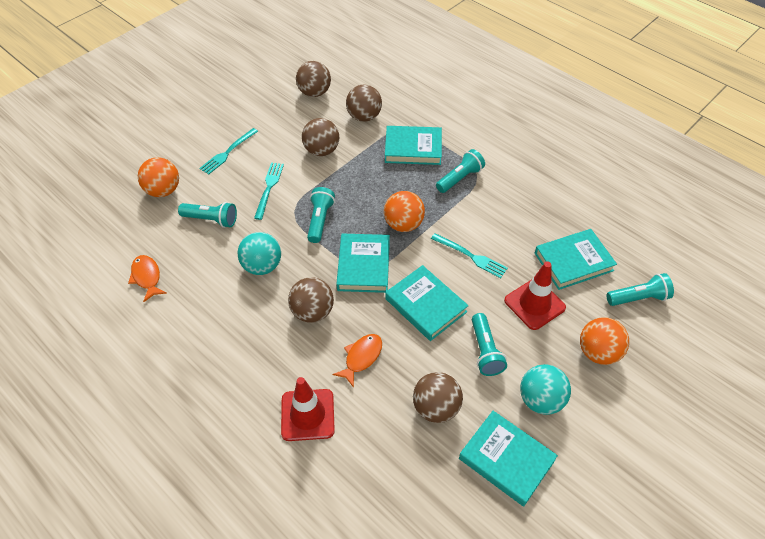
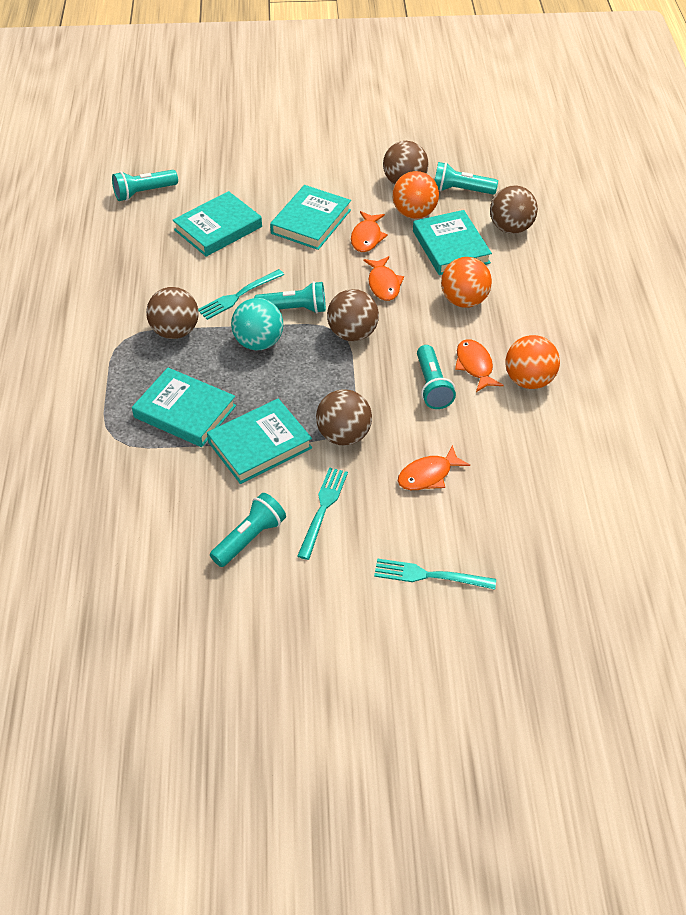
orange fish: [128,255,167,302] [332,334,382,388] = 2 -> [351,211,388,252] [364,256,404,301] [398,445,470,490] [455,339,503,392] = 4
red traffic cone: [281,377,335,441] [504,261,566,330] = 2 -> none = 0
turquoise ball: [238,232,281,275] [520,364,571,415] = 2 -> [231,298,283,350] = 1

